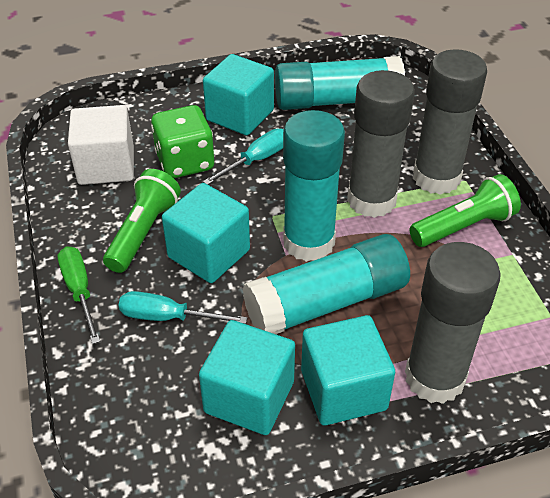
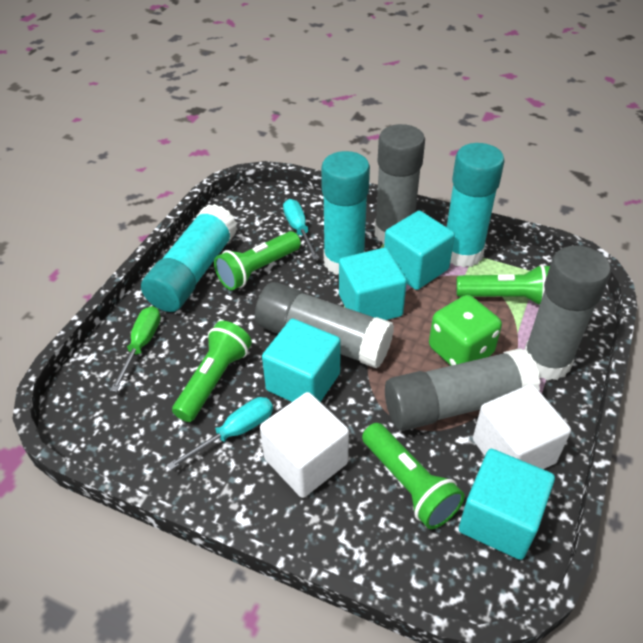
green flashlight: [103,169,181,273] [410,174,521,247] = 2 -> [172,321,252,422] [214,231,301,290] [362,423,465,529] [456,264,550,305] = 4
grey glue stick: [347,70,415,218] [405,242,501,404] [413,49,487,195] = 3 -> [255,282,394,369] [374,124,425,244] [385,348,540,431] [524,246,611,380] = 4
white cube: [68,105,134,185] = 1 -> [260,392,349,498] [473,384,571,469] = 2

